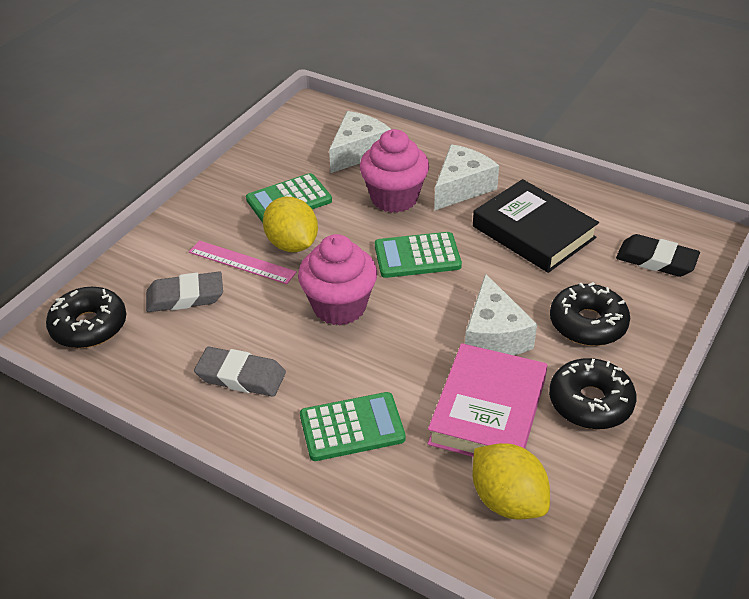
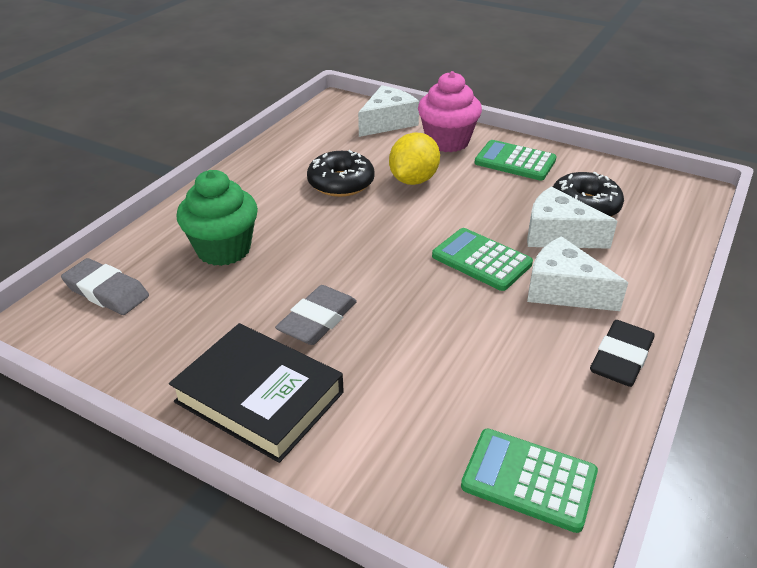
black donut: [46,287,126,348] [549,358,636,429] [550,282,630,346] = 3 -> [307,150,375,197] [553,172,624,217] = 2
green cupcake: none = 0 -> [176,170,258,266] = 1
pink book: [427,343,547,457] = 1 -> none = 0
pink cupcake: [298,234,377,325] [360,129,429,213] = 2 -> [418,71,482,152] = 1
pink ruler: [189,240,297,284] = 1 -> none = 0
yellow lemon: [263,197,318,252] [473,443,550,520] = 2 -> [389,132,440,185] = 1

